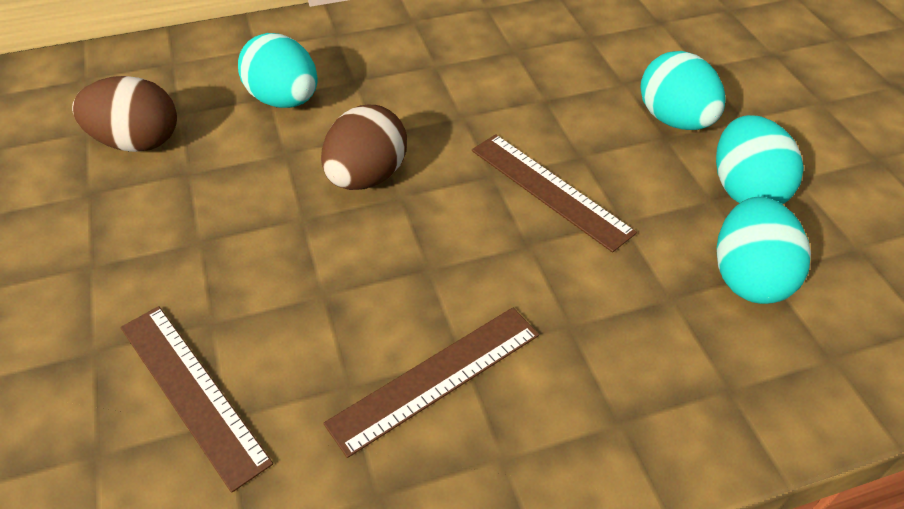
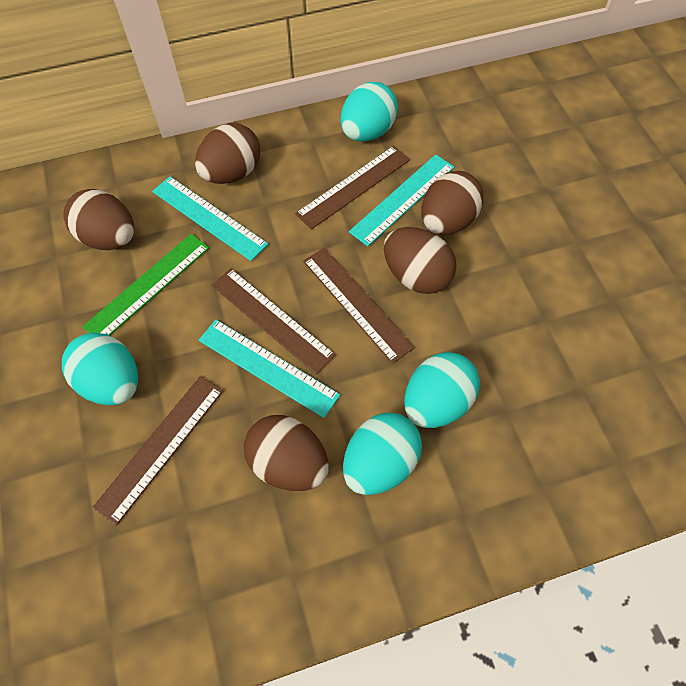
brown egg: [72,76,177,152] [321,105,407,190] = 2 -> [63,189,134,250] [195,123,260,184] [244,415,329,491] [384,227,457,294] [421,171,483,235] = 5
brown ruler: [121,306,273,493] [323,308,539,458] [472,134,637,252] = 3 -> [92,376,223,526] [211,268,336,374] [295,146,410,230] [303,248,414,364] = 4
green ruler: none = 0 -> [82,234,209,336] = 1
turquoise ruler: none = 0 -> [152,176,268,261] [199,320,340,418] [349,154,454,247] = 3

